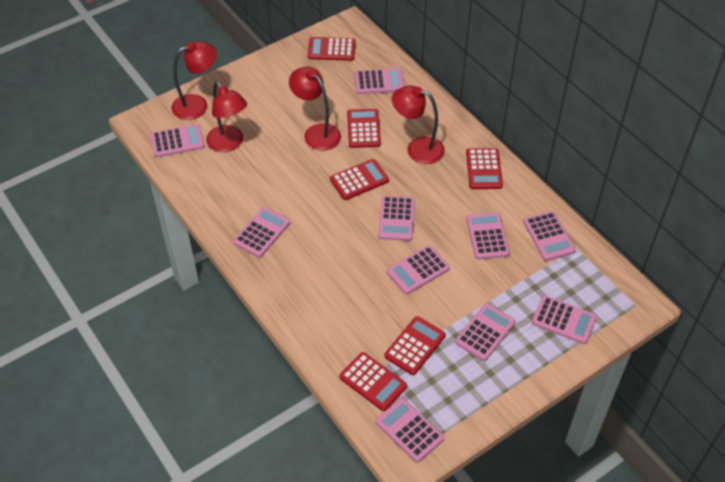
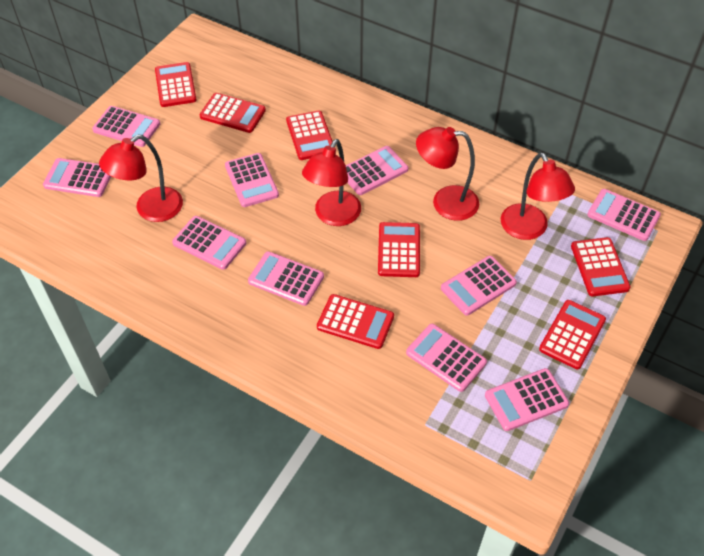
red calculator: [308,37,356,61] [330,159,389,200] [339,352,407,411] [347,109,381,148] [384,316,446,375] [466,148,503,189] = 6 -> [155,62,197,107] [199,93,266,133] [286,111,333,160] [317,294,394,349] [378,222,420,277] [539,300,606,369] [571,237,630,296] = 7

